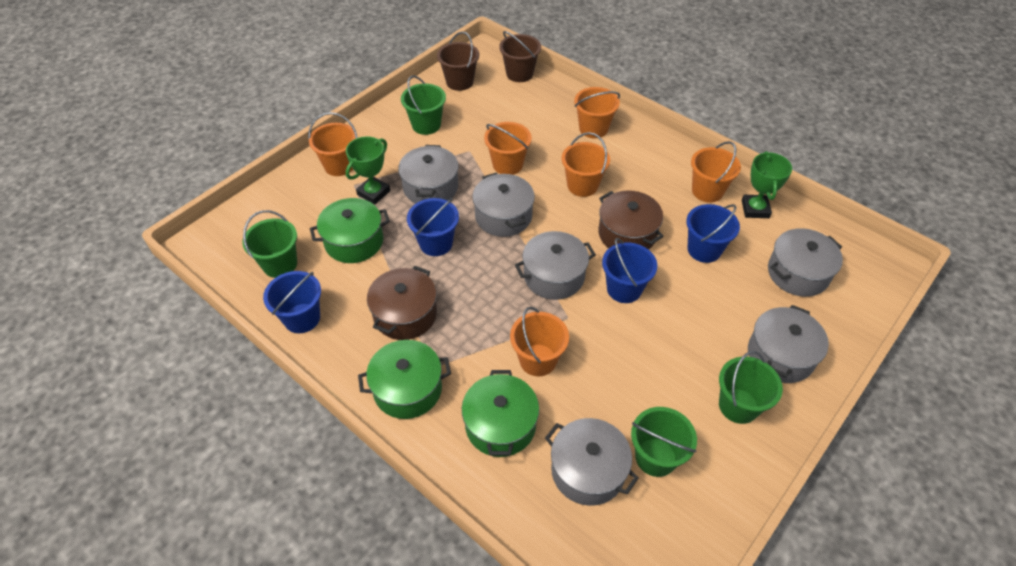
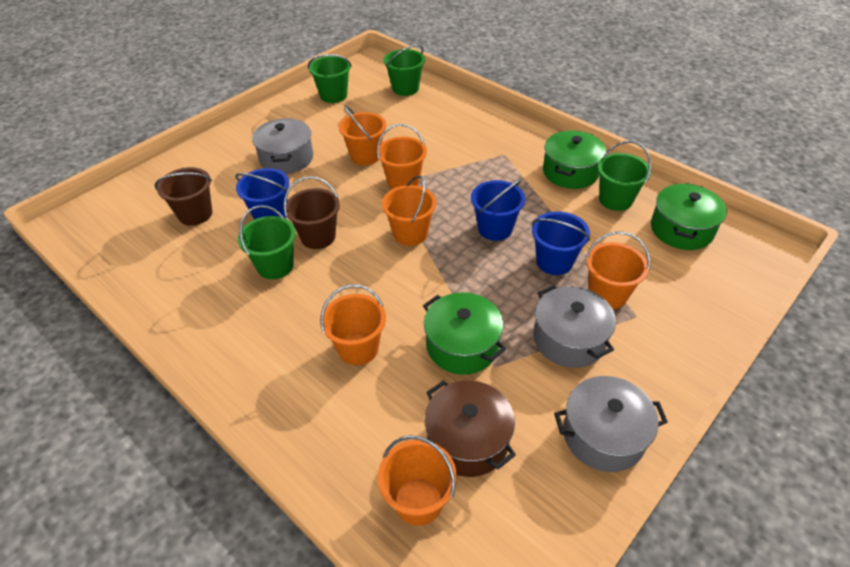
blue bucket: [263,271,321,333] [407,198,459,256] [602,238,657,303] [686,204,740,263] = 4 -> [235,168,289,220] [471,179,525,241] [532,211,590,275] = 3
brown pot: [367,266,437,340] [598,191,664,250] = 2 -> [425,380,516,477] = 1
green trophy: [346,136,390,205] [742,151,792,218] = 2 -> none = 0
grey pot: [398,145,458,204] [472,172,535,237] [515,231,596,300] [545,418,639,506] [748,305,829,383] [768,228,843,297] = 6 -> [252,118,313,174] [534,285,616,368] [554,376,668,472] = 3

